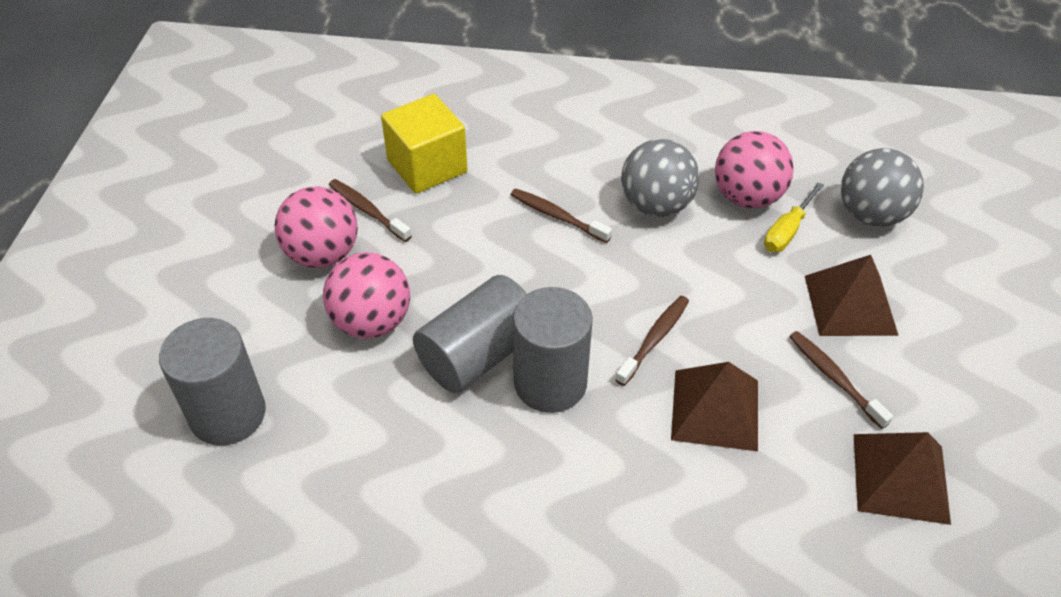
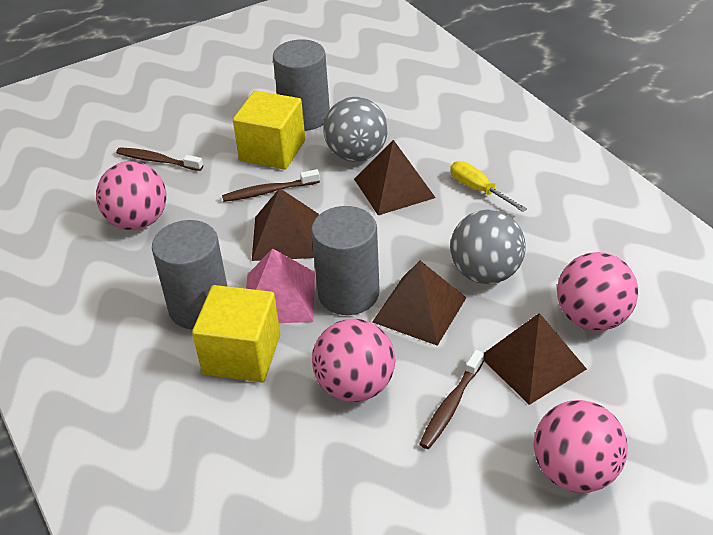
brown pyramid: [671,362,758,451] [805,255,899,336] [854,432,951,525] = 3 -> [252,188,319,261] [354,140,436,215] [372,261,466,346] [483,313,587,405] = 4
brown toothbrush: [329,179,412,242] [511,188,612,243] [615,296,689,386] [789,331,893,429] = 4 -> [116,147,203,171] [222,169,320,202] [419,350,484,449] = 3
pink ball: [274,186,358,268] [323,252,410,338] [715,131,794,208] = 3 -> [96,161,167,230] [312,319,395,402] [534,400,628,493] [557,252,638,331] = 4
pink pyramid: none = 0 -> [246,248,315,323] = 1
yellow cube: [381,94,468,194] = 1 -> [192,285,280,382] [233,90,305,170] = 2

